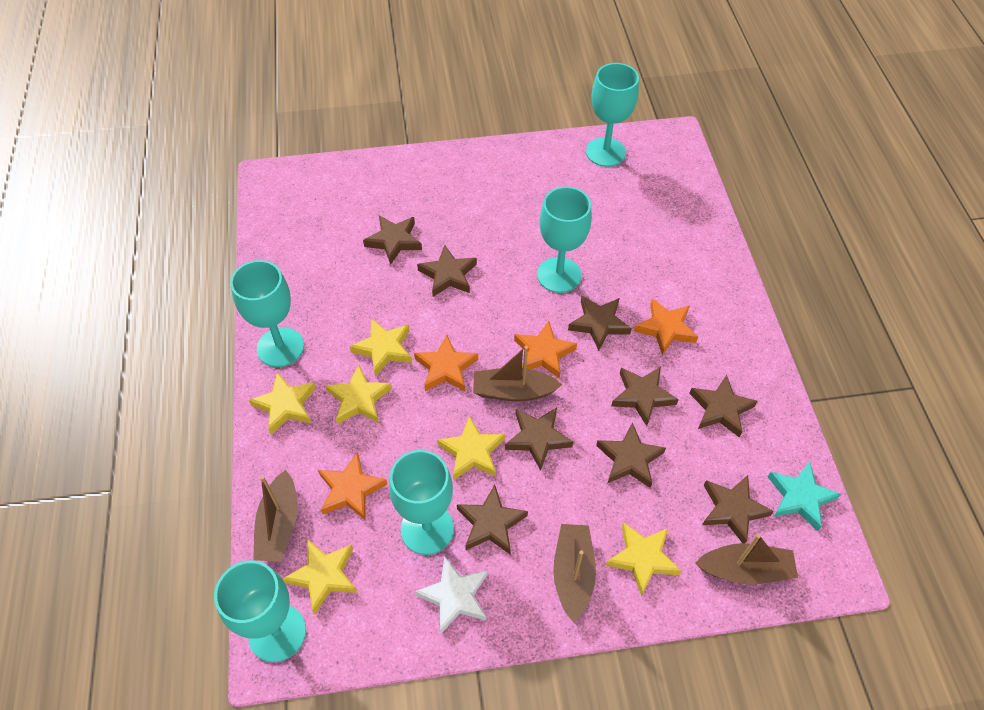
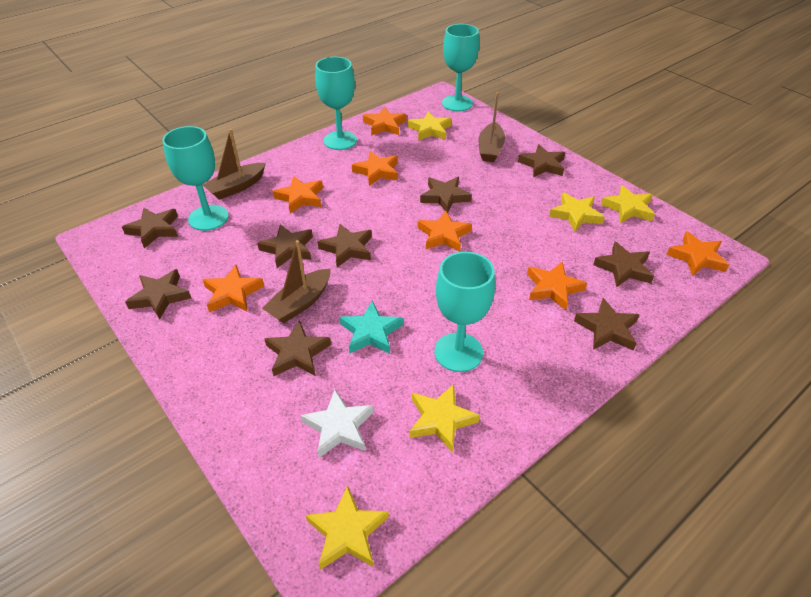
brown boat: [253,470,298,562] [473,346,562,402] [553,524,596,623] [696,534,798,584] = 4 -> [203,129,266,200] [262,240,330,323] [478,92,505,162] = 3
orange star: [318,452,387,521] [414,335,478,391] [514,321,577,379] [634,299,698,355] = 4 -> [203,265,264,313] [272,176,323,214] [352,151,398,186] [363,107,407,136] [418,211,472,252] [527,262,587,310] [666,231,730,276] = 7
turquoise goblet: [214,560,306,662] [230,260,304,367] [389,450,454,555] [537,186,592,293] [586,63,639,167] = 5 -> [163,126,229,231] [315,57,357,150] [434,252,495,372] [442,24,479,111] = 4
yellow star: [249,372,316,434] [283,539,358,615] [325,365,392,425] [349,319,412,377] [437,416,505,480] [606,522,682,596] = 6 -> [305,485,389,570] [408,111,452,141] [409,384,480,453] [549,192,605,232] [601,185,655,223] = 5

